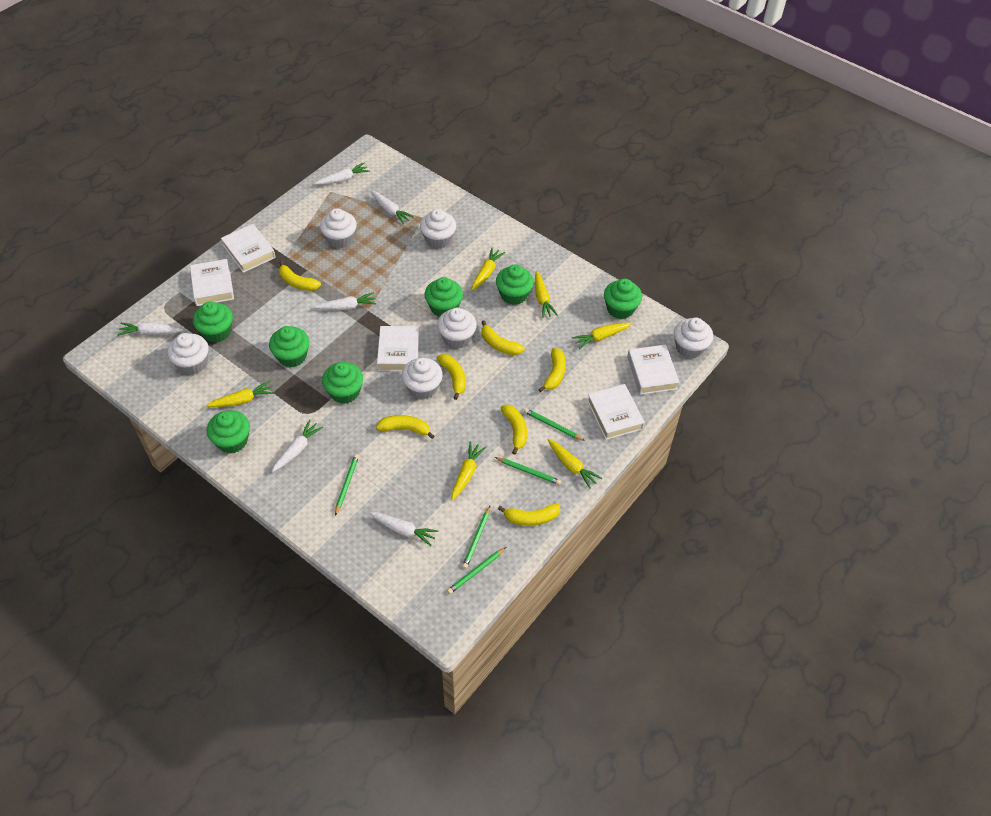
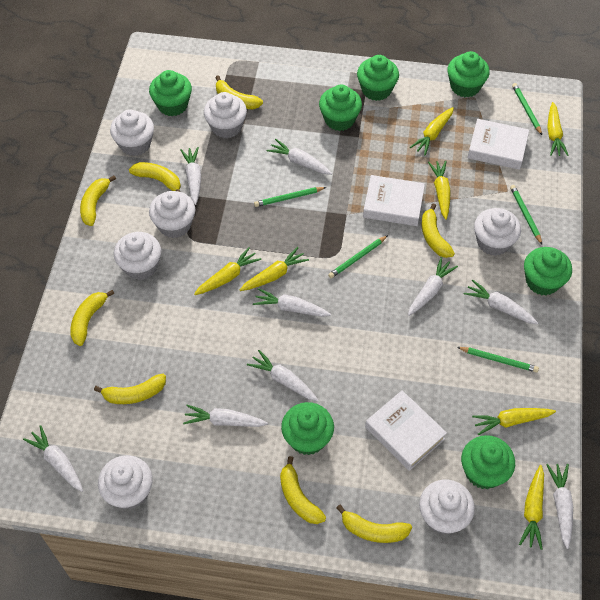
white book: [190,259,234,306] [221,224,276,273] [377,326,419,371] [587,384,645,440] [627,345,680,395] = 5 -> [363,175,425,226] [365,390,447,471] [467,119,529,170] = 3
white carrot: [117,322,183,336] [272,420,323,472] [313,292,377,310] [315,163,370,185] [369,512,438,546] [371,191,414,225] = 6 -> [23,425,83,492] [180,147,201,205] [183,405,268,427] [247,350,319,402] [253,288,331,317] [267,139,332,175] [408,257,458,316] [464,280,538,324] [546,464,573,549] = 9
white cupcake: [167,333,209,375] [320,208,357,248] [402,358,443,399] [420,209,456,249] [437,308,477,349] [674,318,713,358] = 6 -> [98,455,153,510] [110,109,154,156] [114,232,161,280] [149,191,195,238] [204,92,247,139] [419,479,475,534] [474,208,521,256] = 7
yellow banana: [279,261,321,291] [376,415,435,439] [437,354,466,400] [481,320,525,355] [498,504,560,526] [501,404,527,455] [539,348,566,392] = 7 -> [70,290,114,346] [80,175,116,226] [94,374,166,404] [129,162,181,192] [215,75,263,109] [280,456,326,524] [336,505,412,543] [422,203,455,258] = 8
yellow carrot: [206,381,274,407] [452,442,486,500] [472,248,505,290] [535,271,558,318] [548,439,602,489] [572,323,632,349] = 6 -> [194,247,261,295] [240,247,309,291] [410,107,454,155] [428,161,451,220] [472,408,556,435] [519,465,544,550] [547,102,569,156] = 7

